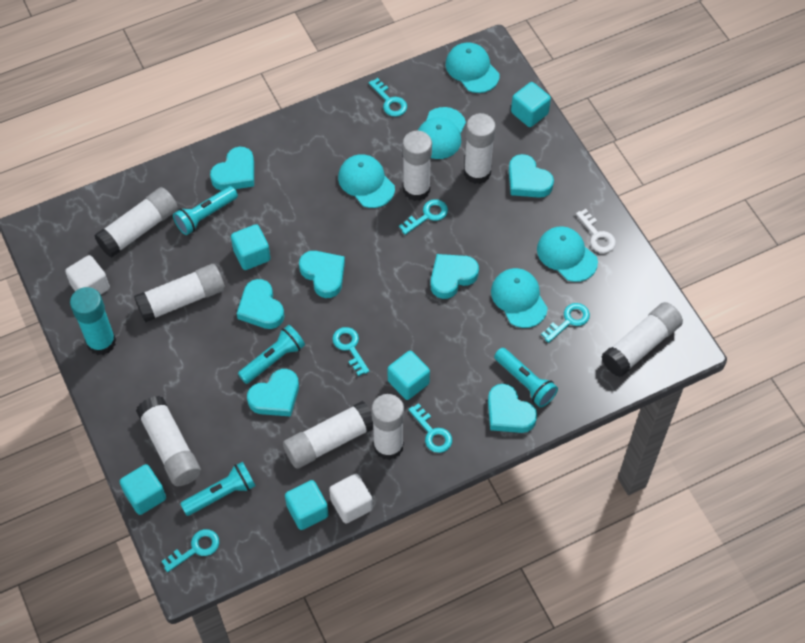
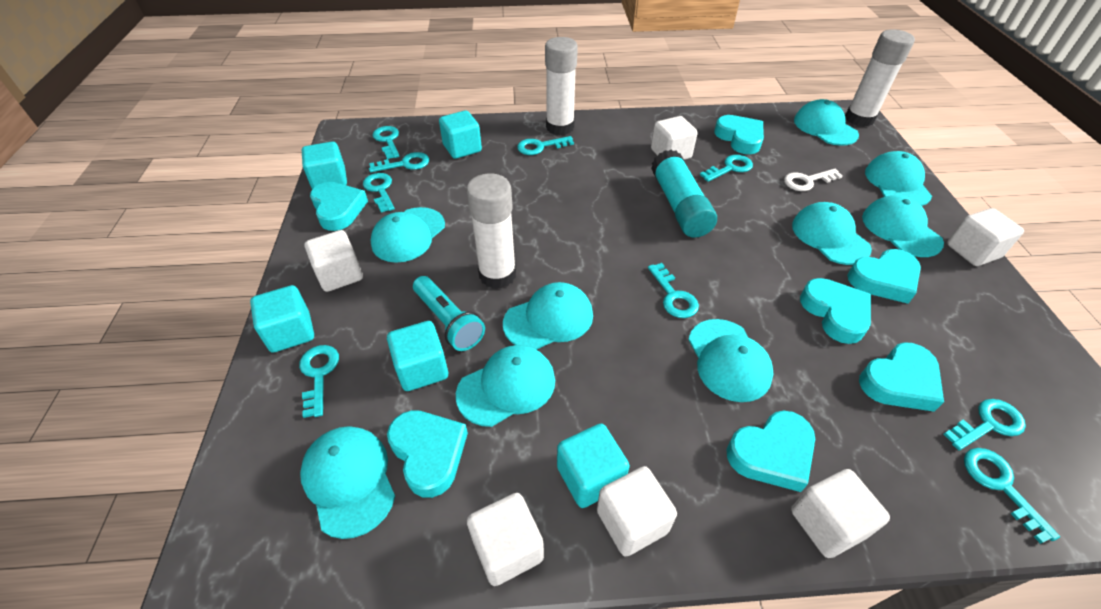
turquoise cap: [338,154,395,208] [417,107,466,159] [446,42,499,93] [491,268,548,328] [537,226,598,282] = 5 -> [300,426,395,539] [371,207,445,262] [456,345,555,427] [503,282,593,350] [688,319,773,402] [792,202,872,265] [794,99,859,146] [862,195,944,257] [865,151,932,206] = 9
turquoise flashlight: [173,186,238,235] [180,462,255,516] [238,325,305,384] [494,348,558,408] = 4 -> [413,276,485,351] = 1
turquoise key: [161,529,219,572] [332,327,370,376] [369,78,407,117] [399,199,448,235] [408,403,452,453] [541,303,590,343] = 6 -> [299,345,339,418] [363,173,395,212] [369,152,429,173] [372,126,400,159] [517,136,574,155] [648,263,699,318] [700,155,753,182] [943,399,1026,450] [964,448,1060,544] = 9
white cube: [65,255,110,295] [329,474,373,524] = 2 -> [305,230,363,292] [467,493,544,586] [597,466,677,556] [651,116,698,160] [791,469,890,558] [947,208,1024,266] = 6
white glue stick: [94,187,178,258] [134,264,225,323] [136,396,201,486] [283,401,373,469] [371,394,404,460] [402,131,432,201] [464,113,496,184] [601,302,683,377] = 8 -> [466,173,516,289] [545,37,578,135] [845,29,915,127] = 3

